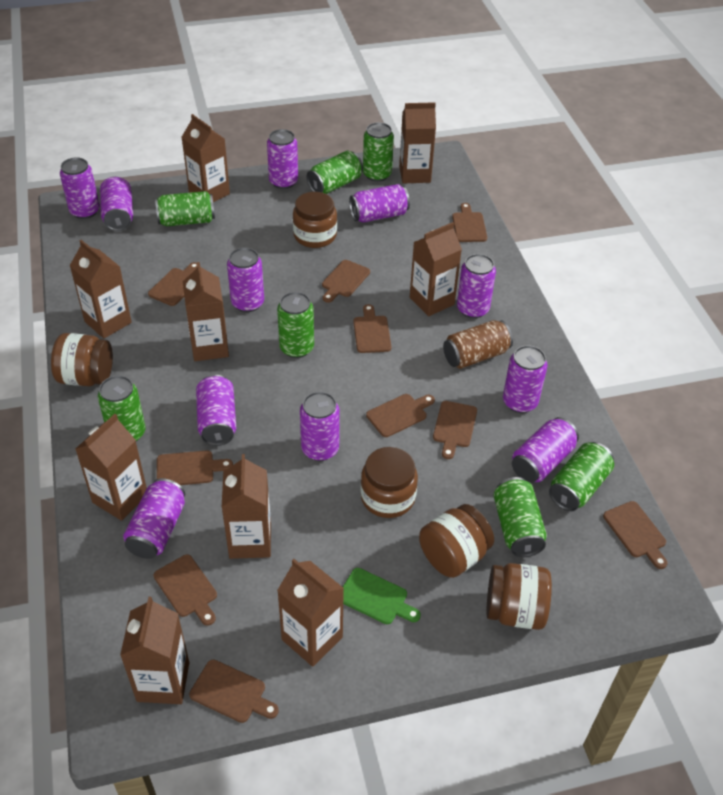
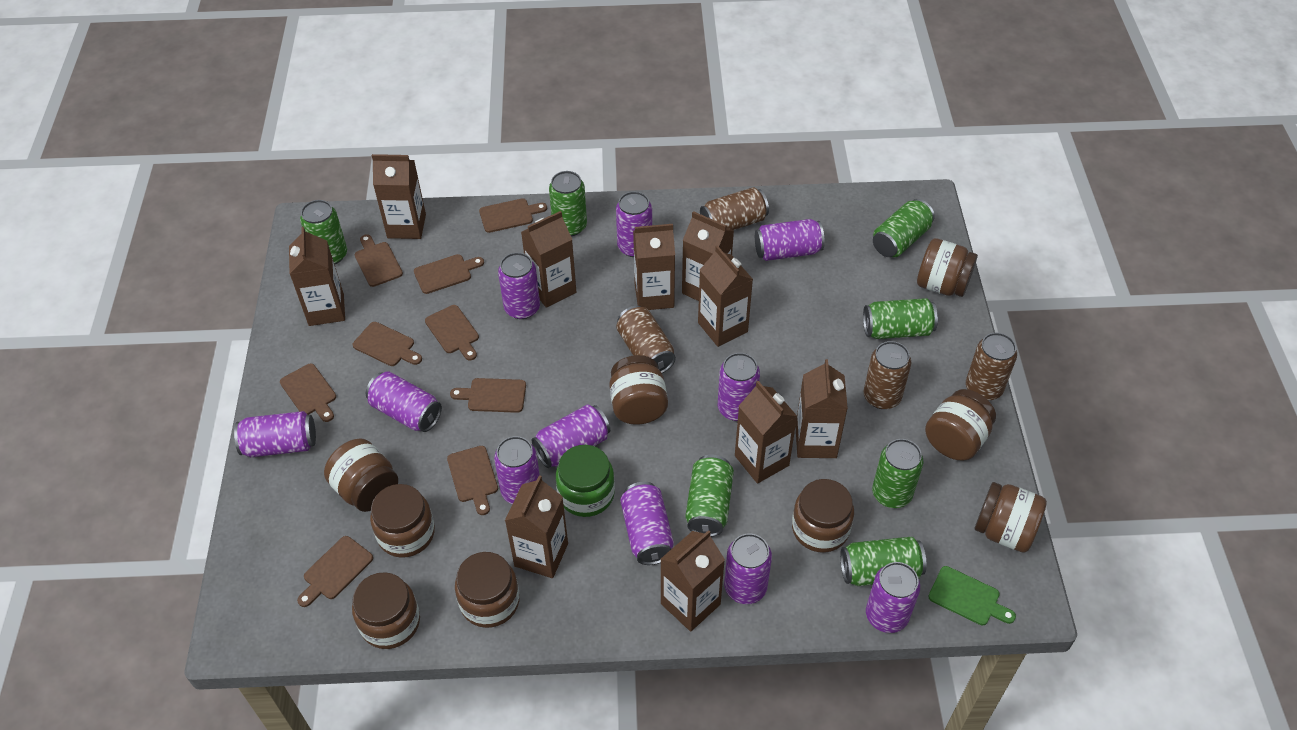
brown can: [443,320,513,369] = 1 -> [616,306,676,373] [700,187,769,230] [863,341,911,409] [966,332,1017,401] = 4
brown carton: [70,240,132,339] [76,414,147,521] [120,597,189,704] [182,114,230,202] [183,262,229,361] [222,454,271,559] [277,559,344,667] [399,102,436,184] [410,222,462,316] = 9 -> [289,227,345,326] [372,154,426,239] [505,475,568,578] [521,211,576,308] [633,224,675,310] [660,530,725,632] [682,211,734,301] [698,245,753,347] [735,381,797,484] [795,359,848,458] = 10
brown cutting board: [148,262,198,306] [153,555,217,626] [157,450,233,485] [189,659,279,723] [322,260,370,303] [353,304,392,353] [366,394,435,437] [433,401,477,459] [452,203,487,242] [603,501,668,569] = 10 -> [280,363,336,422] [297,536,373,607] [353,322,422,366] [355,234,403,287] [414,254,484,294] [425,305,479,360] [447,446,498,515] [450,378,526,413] [479,198,547,233] = 9
brown jar: [51,333,113,386] [293,192,337,248] [360,447,418,518] [419,504,494,578] [486,563,552,630] = 5 -> [324,438,398,512] [352,572,420,649] [370,484,435,558] [455,552,520,628] [609,355,668,425] [792,479,854,553] [917,238,978,297] [925,389,996,461] [975,482,1047,553] = 9
green jar: none = 0 -> [556,445,615,517] = 1

